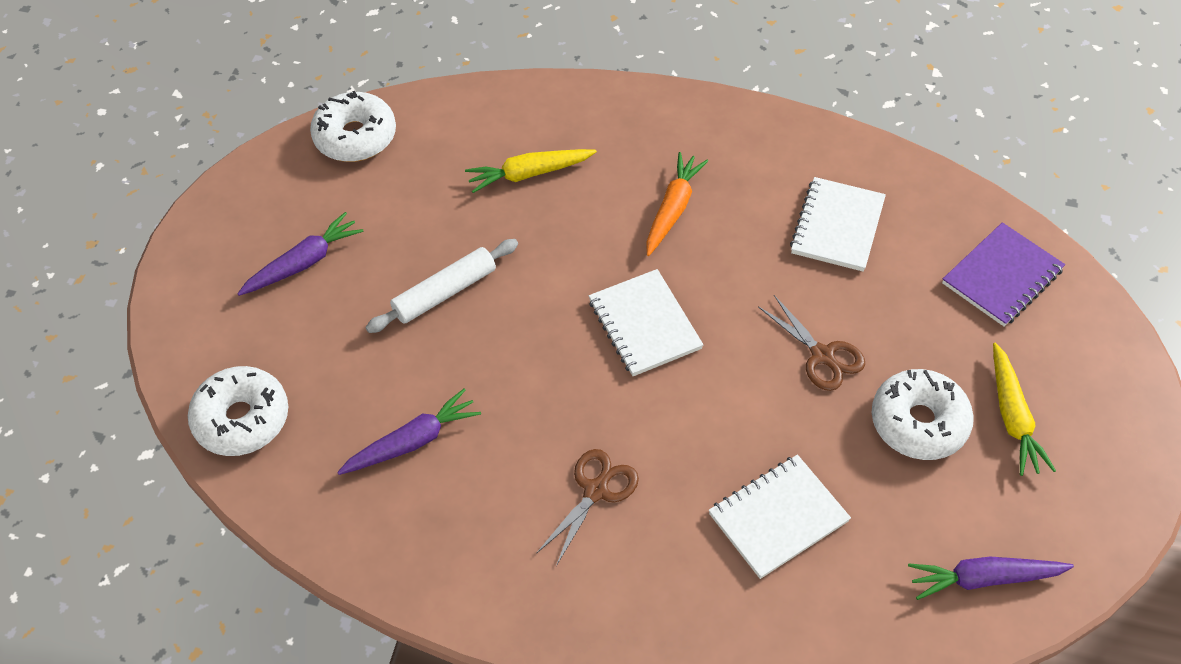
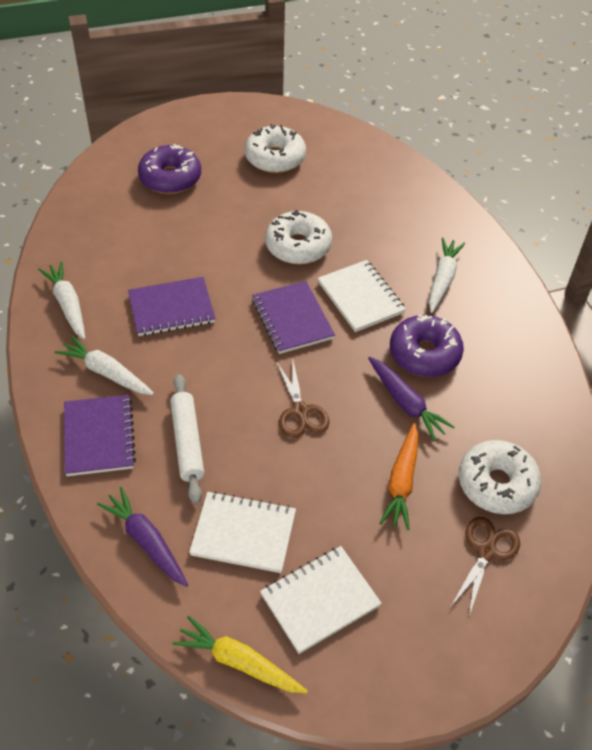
purple carrot: [237,212,364,296] [337,389,481,475] [908,557,1074,600] = 3 -> [97,487,188,587] [368,357,454,441] = 2
purple donut: none = 0 -> [138,144,201,194] [390,315,464,377] = 2
purple notebook: [942,222,1065,327] = 1 -> [64,395,136,476] [128,277,216,336] [252,281,335,354] = 3
white carrot: none = 0 -> [38,261,85,340] [55,335,154,395] [429,237,465,313] = 3
yellow carrot: [465,149,597,193] [993,343,1056,476] = 2 -> [172,616,308,694] = 1

